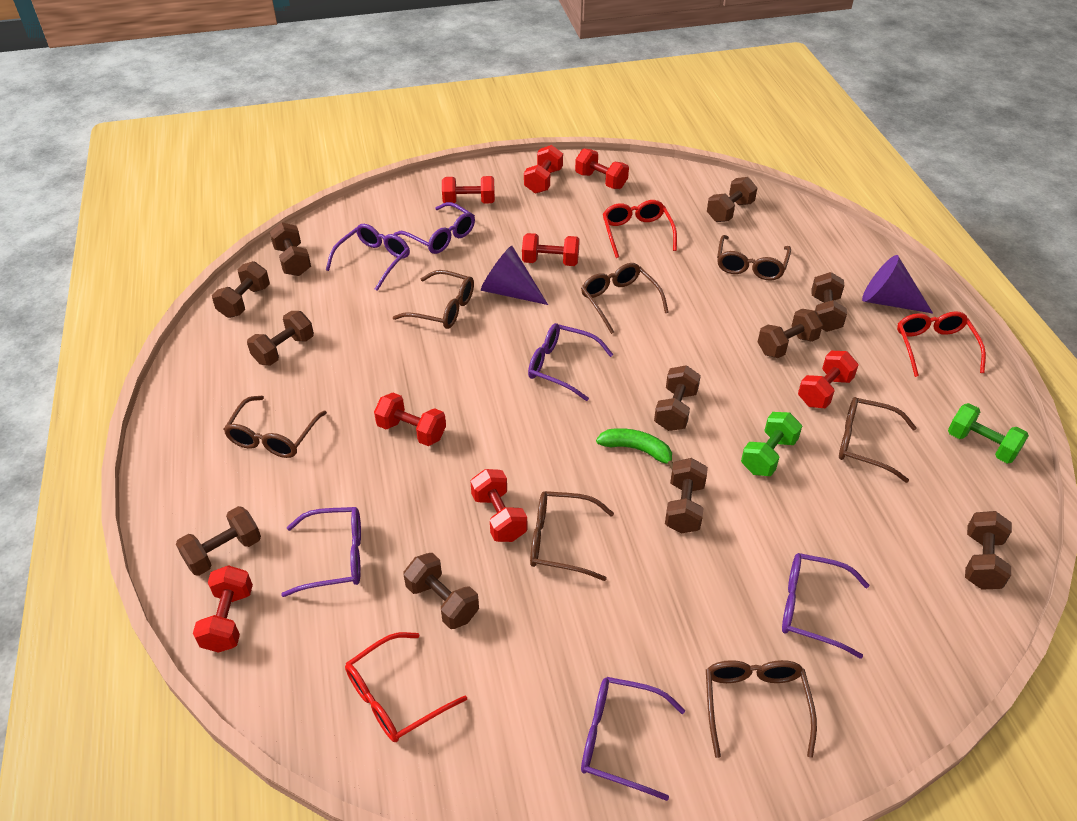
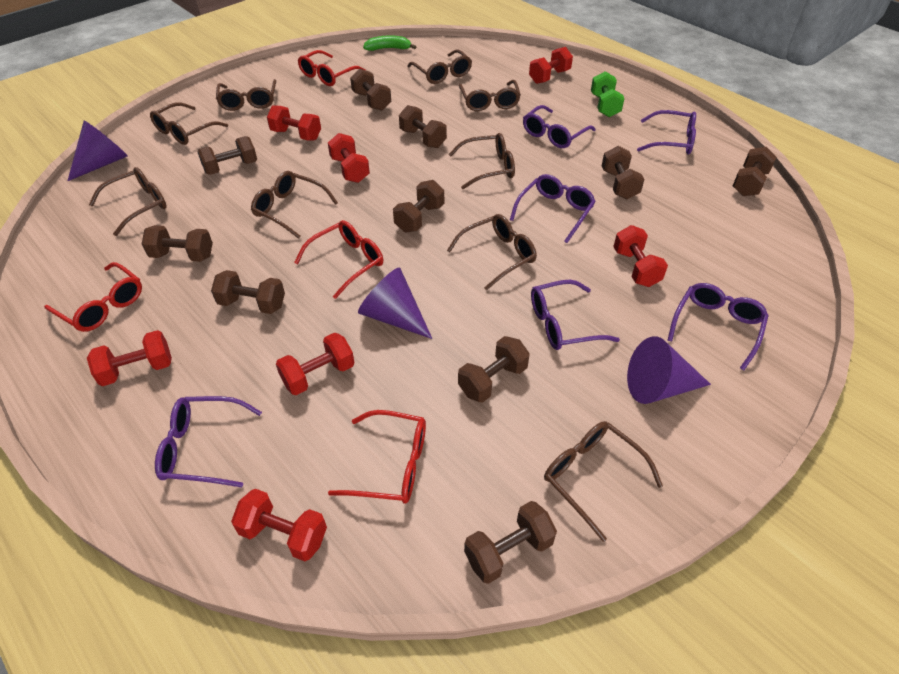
brown dumbbell: [176,506,261,576] [212,261,270,318] [247,311,314,366] [270,222,311,276] [404,553,479,629] [654,365,701,431] [665,458,708,534] [707,177,757,222] [758,309,823,358] [811,272,847,332] [965,511,1012,589] = 11 -> [142,225,213,262] [197,136,257,175] [211,270,285,314] [350,68,391,111] [393,180,444,232] [399,105,447,148] [458,336,530,403] [464,501,557,584] [602,146,645,199] [733,147,776,196] = 10
brown glasses: [223,396,327,458] [393,270,474,329] [530,491,614,581] [581,263,669,334] [706,660,817,758] [717,235,791,281] [839,397,917,483] = 7 -> [89,167,167,236] [150,102,228,145] [216,79,276,111] [251,171,338,239] [407,50,472,84] [447,214,537,290] [449,133,515,189] [459,80,521,111] [544,421,663,542] = 9
green dumbbell: [741,412,802,476] [948,403,1029,464] = 2 -> [591,71,624,117] = 1
purple cone: [481,246,548,305] [862,255,933,314] = 2 -> [68,120,128,181] [358,268,432,339] [627,336,711,404] = 3
red dumbbell: [193,565,253,653] [374,392,446,446] [442,176,495,203] [470,469,527,542] [522,233,580,266] [524,145,563,194] [575,148,629,189] [798,351,859,409] = 8 -> [87,330,172,386] [231,489,327,561] [267,105,321,140] [276,333,355,395] [328,133,370,183] [529,47,573,84] [613,225,668,287] = 7
red glasses: [345,632,467,742] [603,200,677,258] [897,311,986,377] = 3 -> [44,262,142,332] [294,220,383,299] [298,50,365,86] [328,410,426,504] = 4

